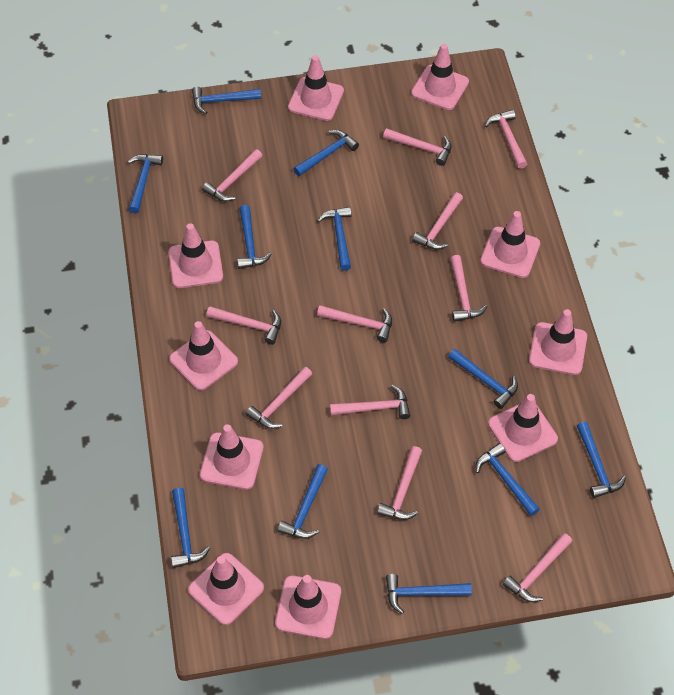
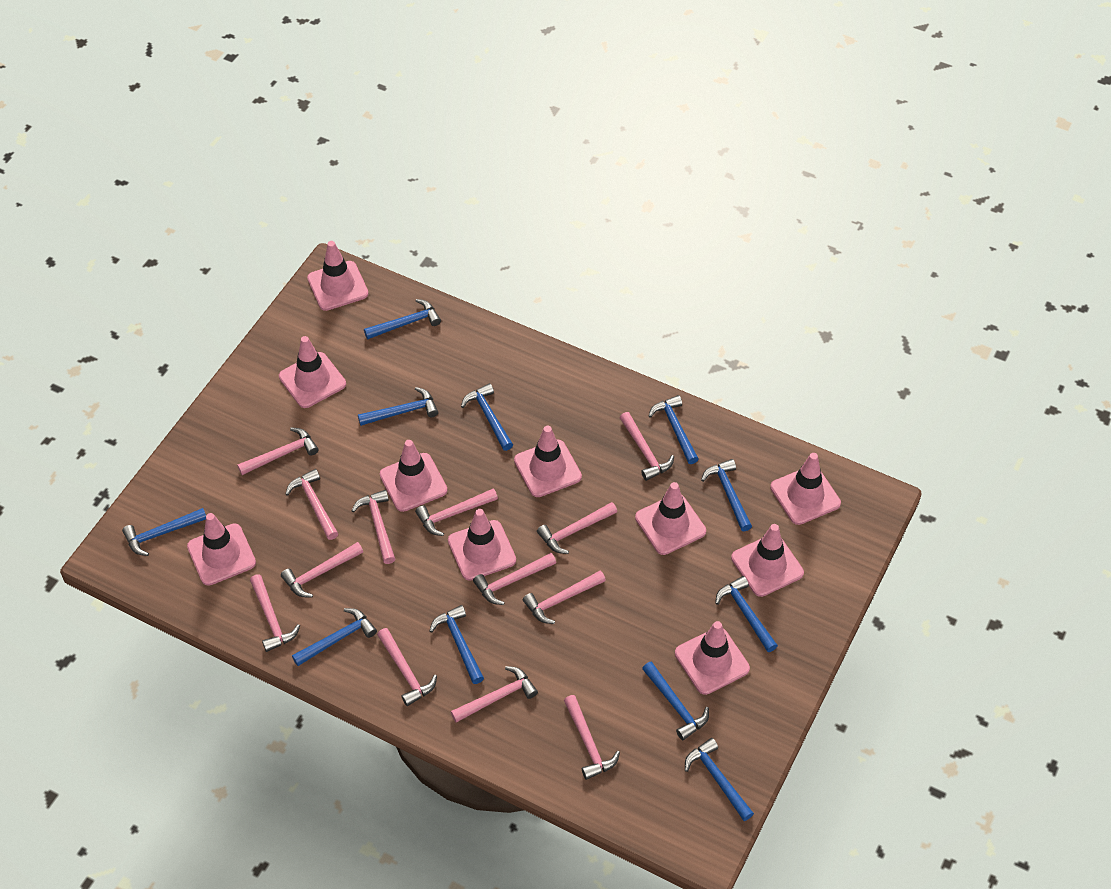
pink hammer: [202,149,262,202] [207,306,281,345] [246,367,312,429] [317,305,392,343] [330,385,410,419] [377,446,422,520] [383,128,452,166] [412,192,463,250] [450,255,487,322] [485,110,527,169] [503,533,572,602] = 11 -> [237,427,319,475] [250,574,300,652] [281,542,363,597] [286,469,338,540] [351,490,395,564] [377,628,437,706] [415,489,498,536] [451,666,538,723] [473,553,556,605] [523,571,606,624] [537,502,617,554] [564,695,620,780] [620,412,674,481] = 13

